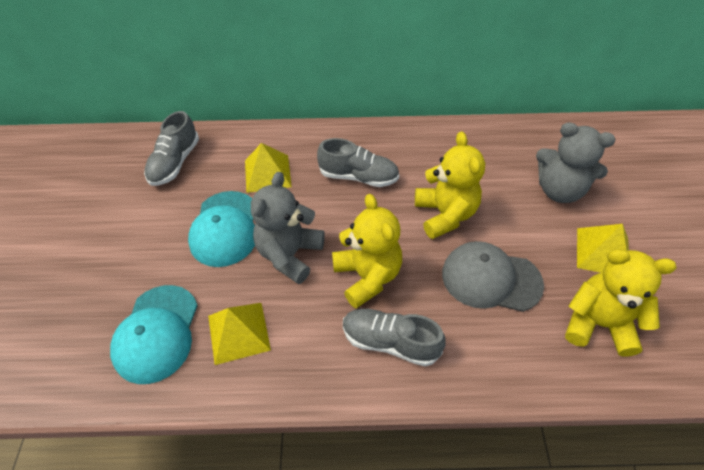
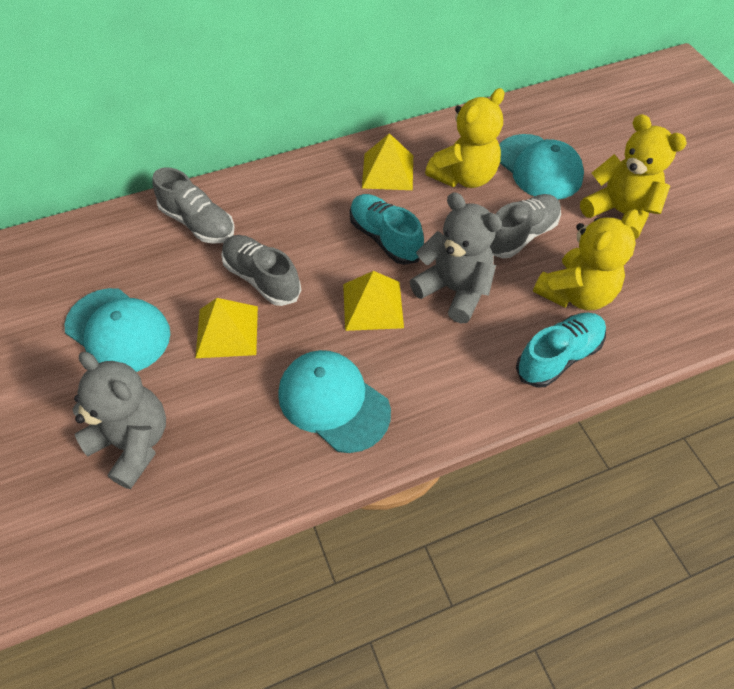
grey cap: [442,241,544,312] = 1 -> none = 0
turquoise cap: [110,285,198,384] [188,191,255,267] = 2 -> [64,288,170,372] [278,350,391,453] [499,134,584,199] = 3
turquoise shoe: none = 0 -> [350,194,424,265] [516,313,606,388] = 2

